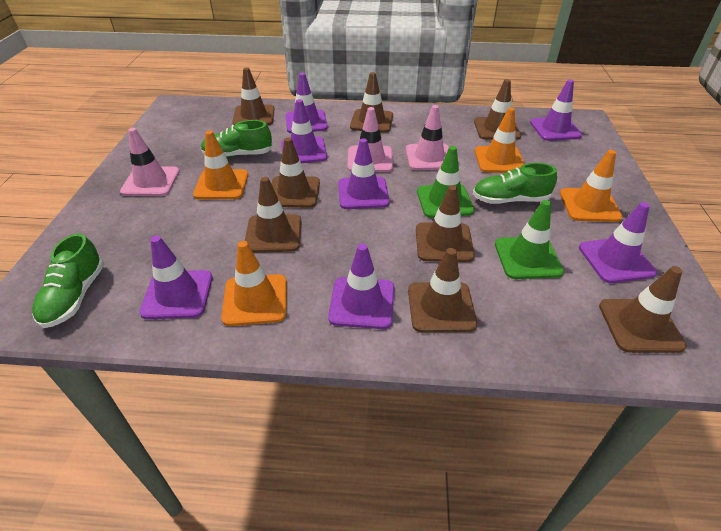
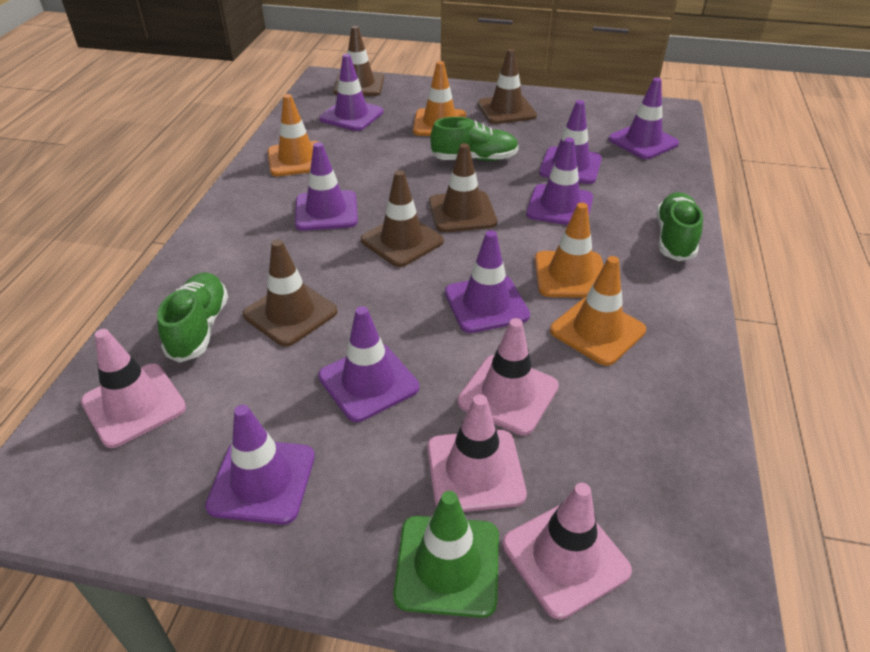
brown traffic cone: [232,67,275,125] [245,177,302,253] [272,138,320,208] [350,72,393,133] [408,248,477,333] [416,185,475,262] [474,79,521,140] [599,266,687,353] = 8 -> [243,239,338,347] [333,26,384,96] [361,170,444,267] [429,143,497,232] [477,49,537,124] = 5
green traffic cone: [417,146,474,218] [495,200,564,279] = 2 -> [393,491,499,618] = 1
pink traffic cone: [120,128,180,196] [347,107,393,172] [406,105,449,170] = 3 -> [81,329,186,448] [427,394,527,512] [458,318,559,435] [502,483,632,619] = 4
purple traffic cone: [139,236,213,319] [281,99,327,163] [285,73,328,133] [328,244,394,329] [338,138,390,209] [530,79,583,141] [579,202,657,283] = 7 -> [205,405,315,525] [295,142,358,231] [318,306,419,422] [319,54,384,131] [445,230,530,333] [526,138,593,225] [539,100,602,184] [608,78,679,159] = 8

